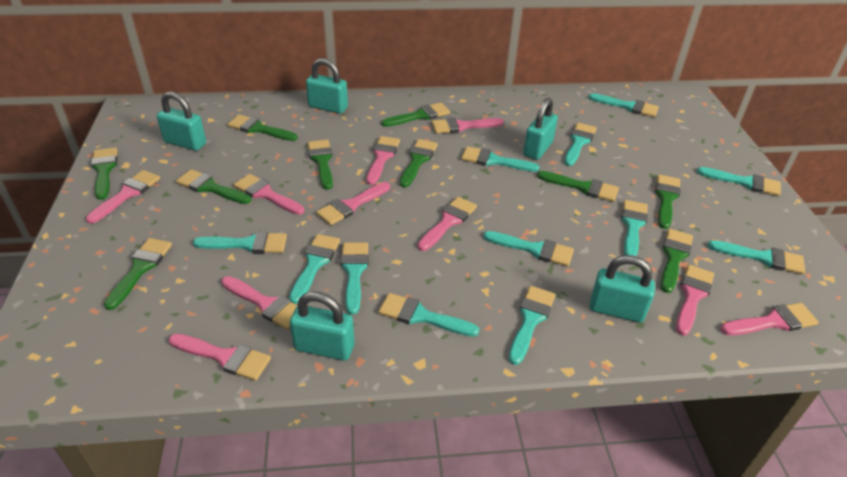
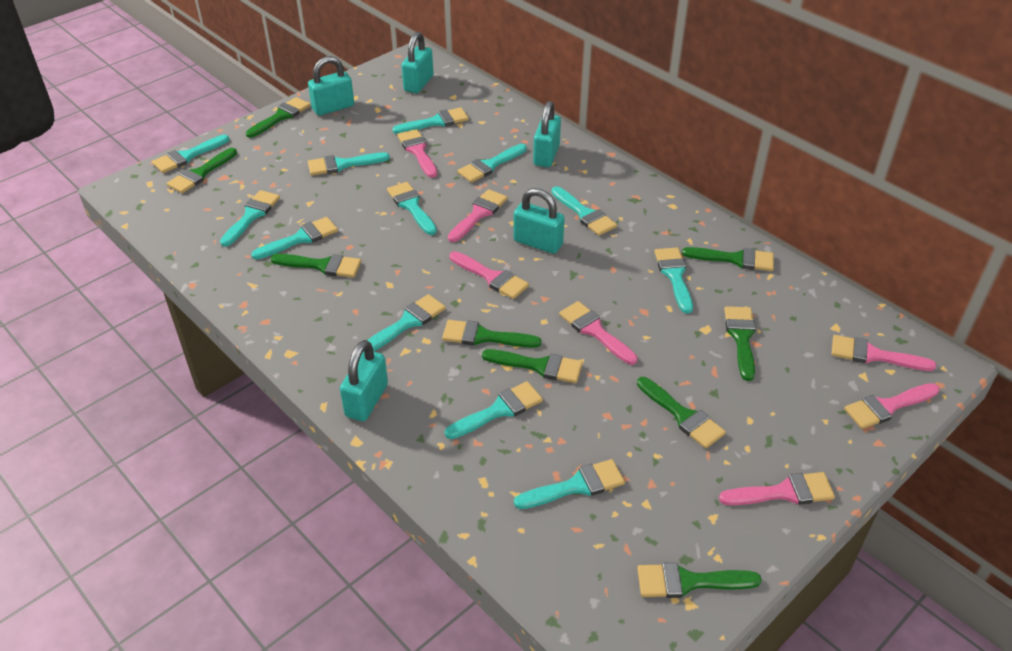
green brush: [91,147,117,200] [104,238,172,310] [176,169,251,204] [227,115,298,141] [308,140,333,190] [381,103,450,127] [400,139,438,188] [537,171,619,202] [655,174,681,229] [661,229,693,293] = 10 -> [167,148,237,193] [246,97,310,138] [270,254,361,278] [442,320,541,348] [482,349,583,383] [637,377,726,448] [637,563,762,598] [682,247,774,271] [724,306,756,381] = 9
pink brush: [86,170,160,224] [169,334,271,381] [221,276,297,330] [233,174,304,215] [316,182,390,225] [366,136,400,185] [418,197,477,251] [432,118,504,134] [676,265,714,336] [720,303,819,335] = 10 -> [397,129,437,178] [448,189,507,242] [449,251,529,299] [559,301,637,365] [719,472,835,505] [832,335,936,371] [844,383,939,429] = 7

